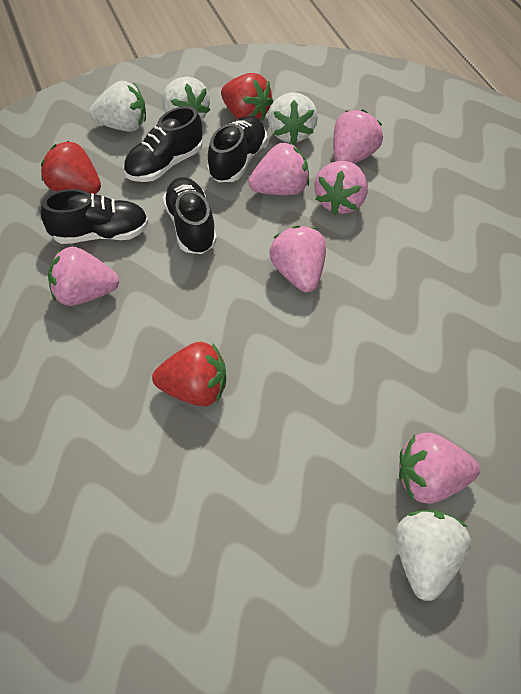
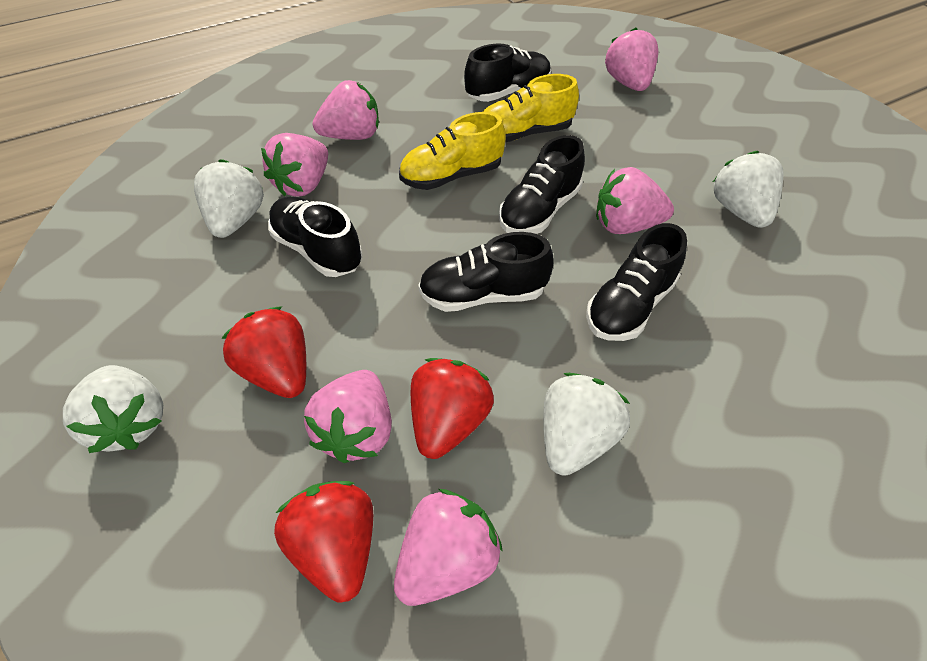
black shoe: [41,189,148,244] [123,106,202,182] [162,177,217,254] [207,116,267,182] = 4 -> [268,196,362,277] [418,232,553,312] [464,44,551,102] [499,135,585,234] [586,223,687,341] = 5
yellow shoe: none = 0 -> [399,112,506,190] [483,74,579,142] = 2

